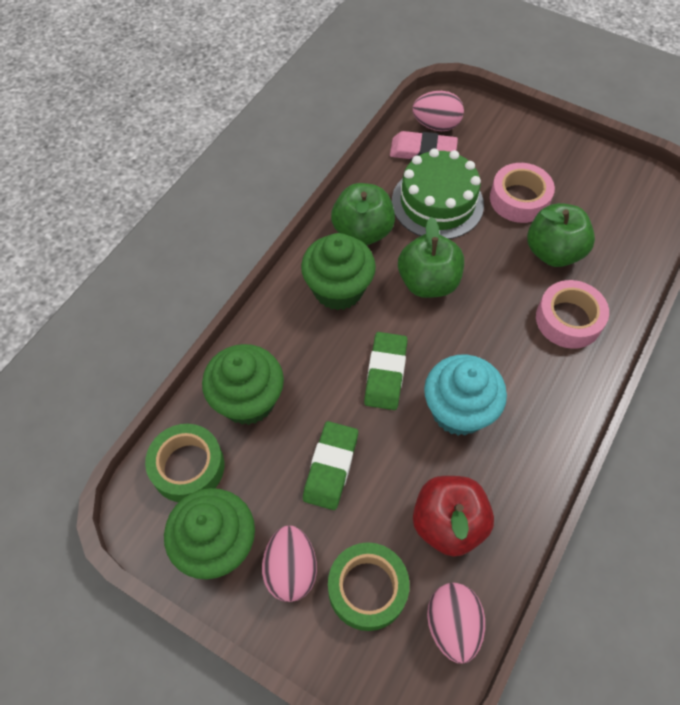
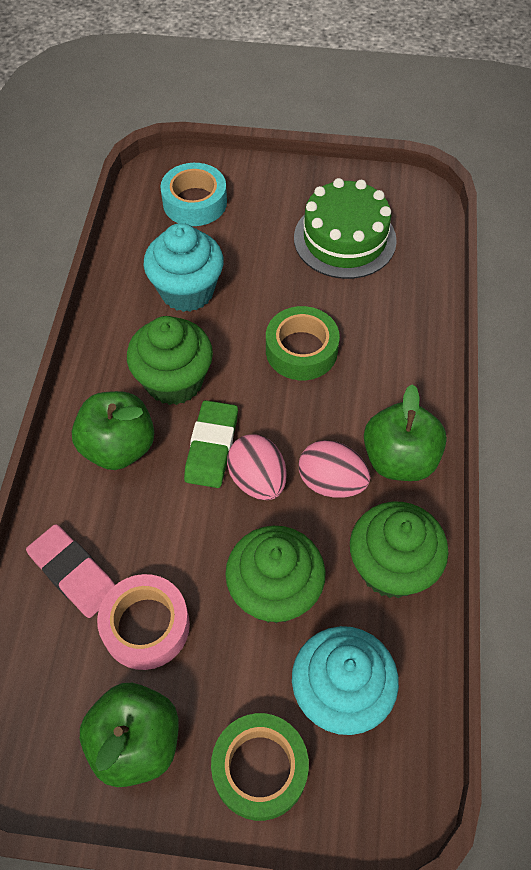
green eraser: [303,421,358,510] [364,332,408,410] = 2 -> [184,400,238,488] = 1
pink egg: [262,526,317,602] [412,91,464,131] [427,583,485,664] = 3 -> [227,434,286,500] [299,440,371,498] = 2
pink tape: [490,163,555,223] [536,280,609,349] = 2 -> [97,574,190,670] = 1
red apple: [413,476,494,557] = 1 -> none = 0
turquoise cupcake: [424,355,507,436] = 1 -> [144,223,224,312] [292,626,399,735] = 2
turquoise tape: none = 0 -> [160,163,227,226] = 1

